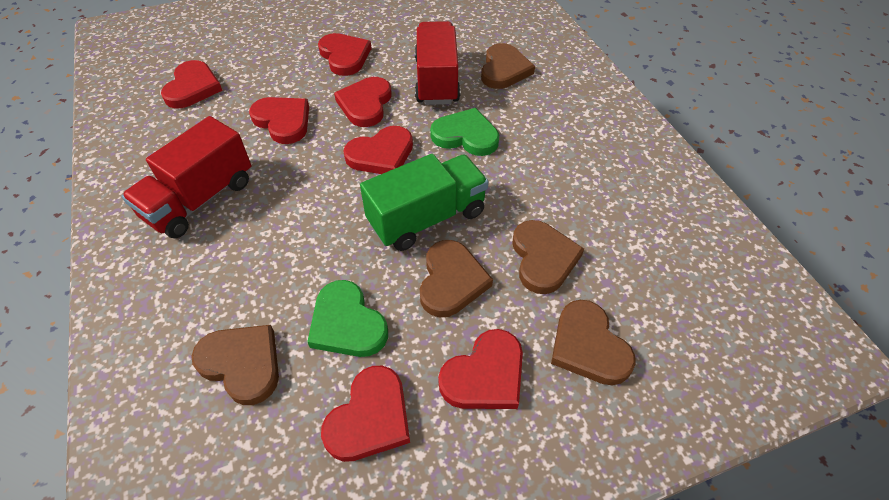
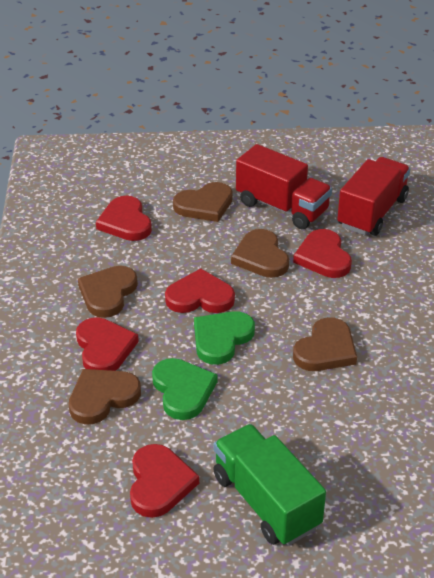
red heart: [161,60,223,109] [249,97,309,144] [318,33,372,76] [321,366,410,462] [334,77,392,127] [343,126,413,174] [438,329,523,409] = 7 -> [76,317,139,371] [96,195,152,241] [130,444,199,518] [165,268,235,313] [293,229,352,278] = 5

